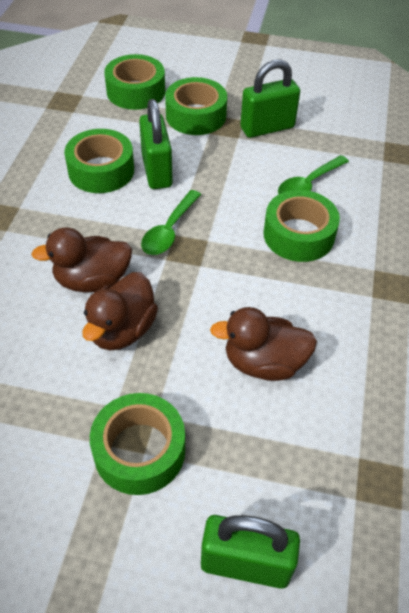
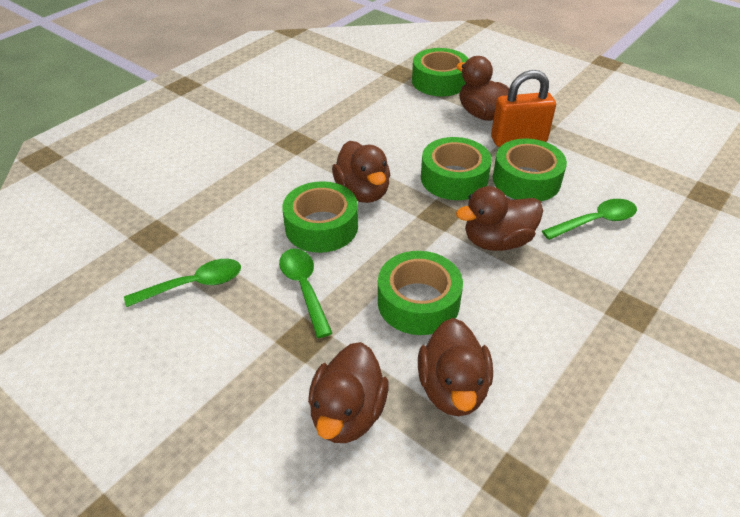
brown duck: [31,228,132,293] [82,272,158,350] [210,307,317,381] = 3 -> [308,342,389,443] [332,141,390,203] [418,318,493,416] [456,56,509,121] [456,186,543,251] = 5
green padlock: [139,99,173,189] [201,515,300,589] [240,60,300,138] = 3 -> none = 0
green spoon: [141,190,201,255] [278,155,349,194] = 2 -> [124,259,241,307] [279,248,332,338] [542,199,637,240] = 3
orange padlock: none = 0 -> [491,70,556,147] = 1

